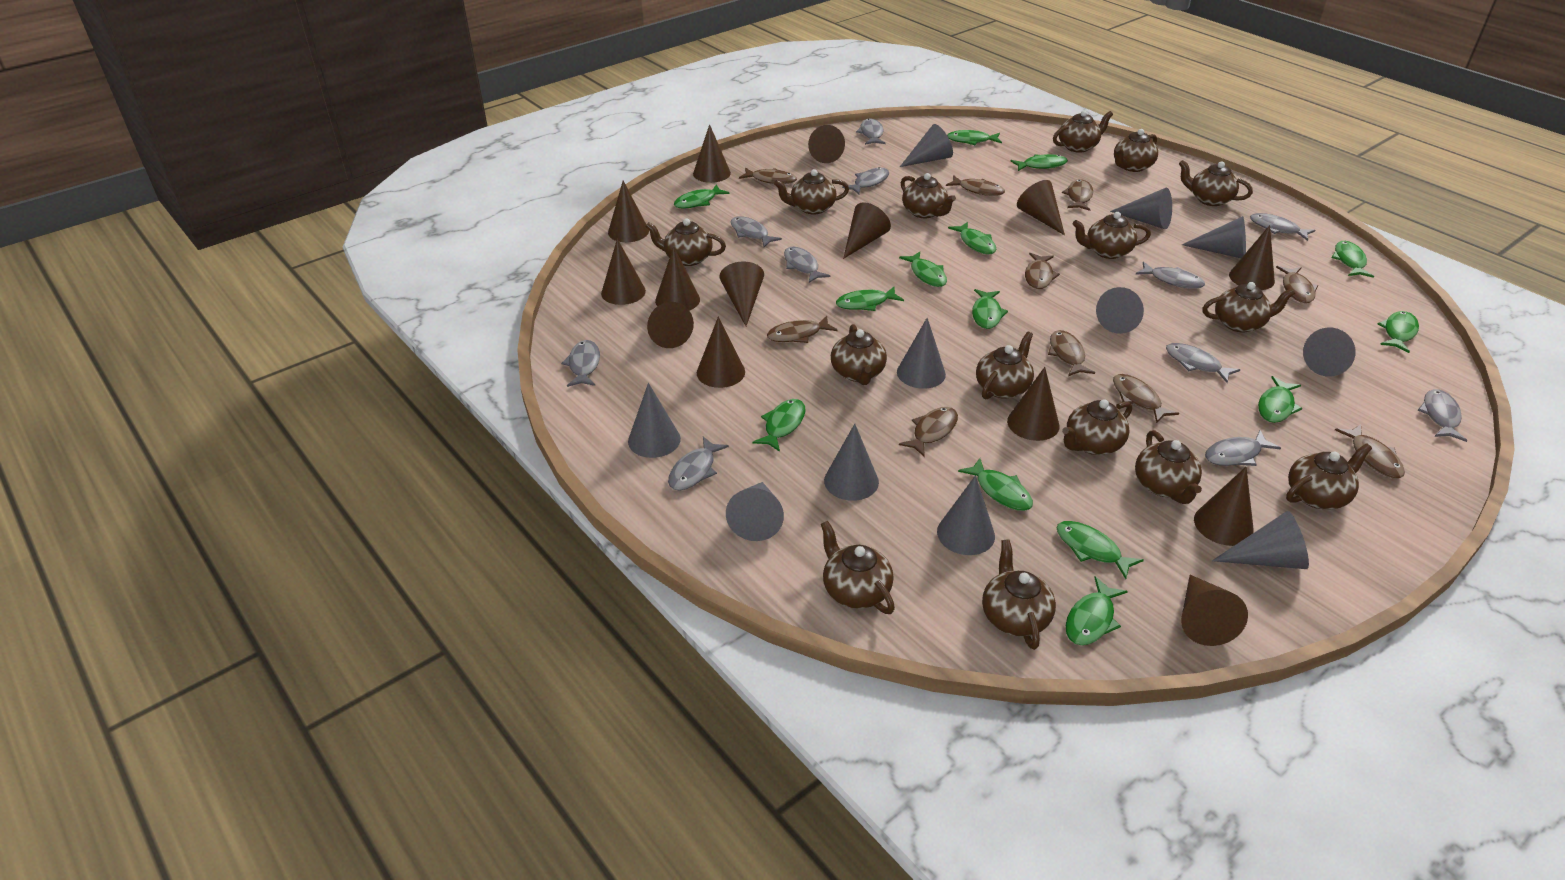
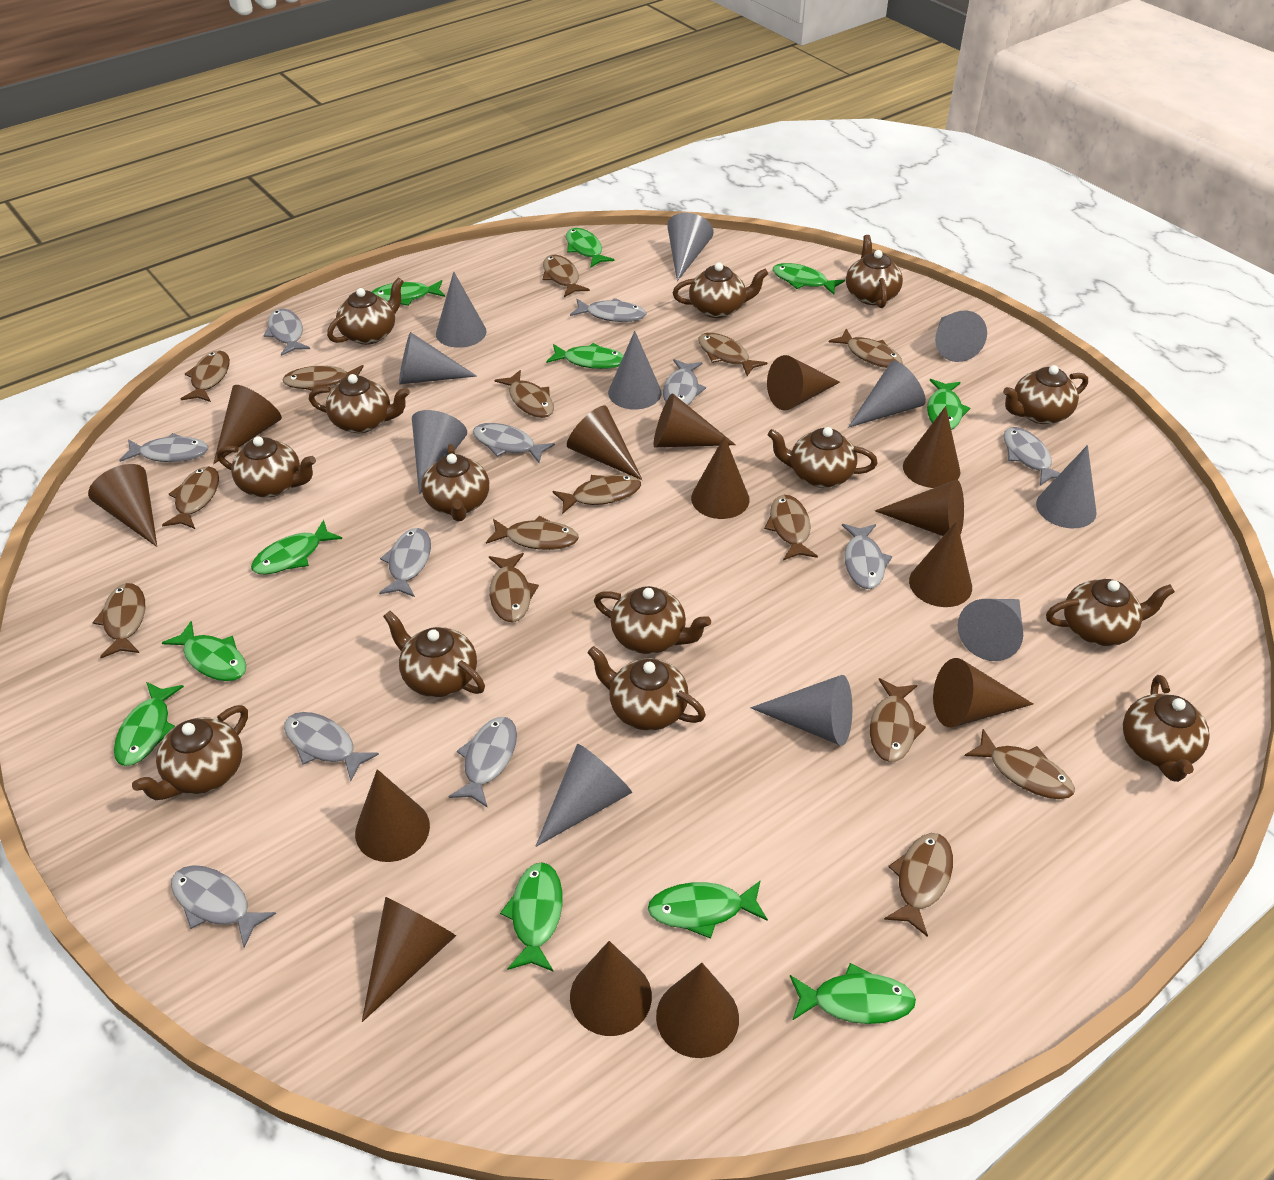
brown fish: [739,168,797,184] [767,316,837,343] [899,407,958,457] [946,175,1005,196] [1025,253,1060,289] [1048,330,1095,376] [1062,179,1093,211] [1113,374,1179,423] [1276,266,1318,303] [1335,424,1405,479] = 10 -> [92,583,145,658] [162,466,219,529] [181,350,230,402] [282,365,364,391] [486,516,579,550] [489,553,539,622] [495,370,554,418] [543,255,590,297] [553,474,641,514] [698,333,767,376] [764,495,818,560] [829,328,903,368] [870,678,926,762] [884,833,953,937] [965,729,1075,799] = 15
brown teapot: [645,218,726,266] [774,169,849,215] [821,521,895,614] [831,324,887,385] [901,173,956,218] [976,331,1034,399] [982,539,1056,650] [1053,110,1113,153] [1062,399,1132,455] [1073,212,1151,259] [1114,129,1158,172] [1135,430,1202,504] [1179,160,1253,206] [1202,282,1295,333] [1286,443,1372,509] = 15 -> [132,705,248,800] [217,436,316,498] [309,374,410,433] [327,278,404,345] [383,611,485,697] [421,444,489,522] [587,646,706,731] [594,586,711,654] [673,262,768,318] [768,427,878,488] [846,235,903,308] [1003,365,1088,424] [1046,579,1175,646] [1123,675,1209,782] = 14
green fish: [674,184,730,209] [753,399,806,452] [836,287,904,311] [899,252,947,287] [947,130,1002,145] [948,222,996,255] [958,458,1033,511] [972,289,1008,329] [1010,154,1068,171] [1056,521,1144,579] [1066,576,1128,645] [1258,376,1302,423] [1332,241,1374,278] [1378,311,1419,353] = 14 -> [114,682,184,766] [162,621,246,681] [251,520,342,575] [372,280,445,306] [500,862,562,972] [546,343,624,369] [566,228,614,268] [648,880,768,939] [772,263,845,295] [790,963,916,1024] [927,379,970,430] = 11

